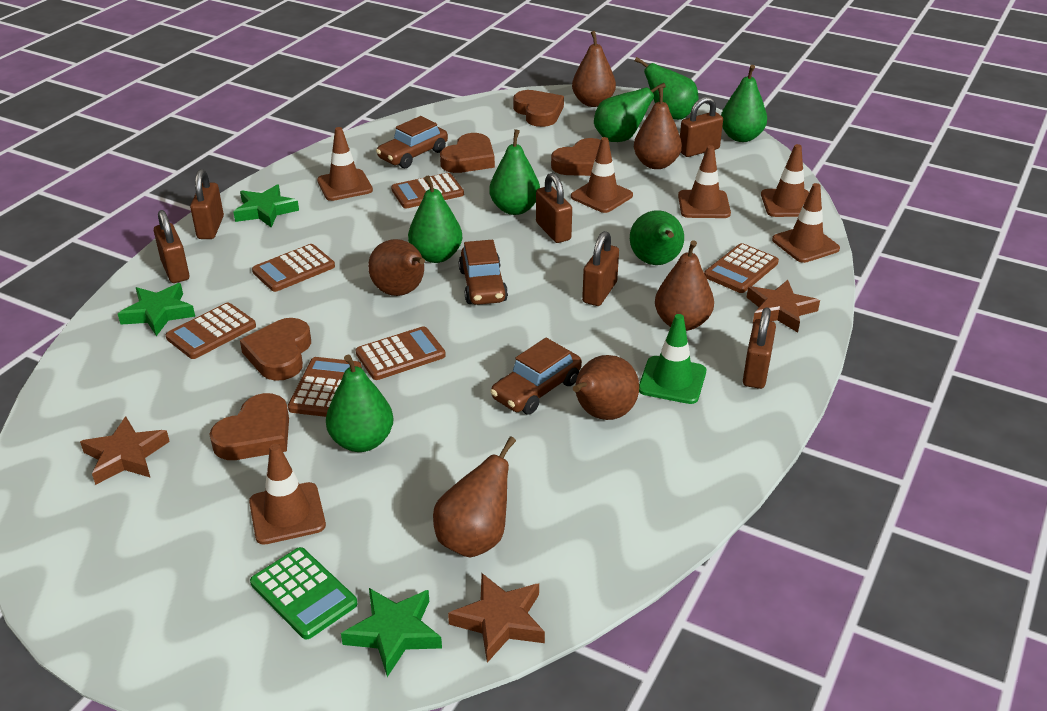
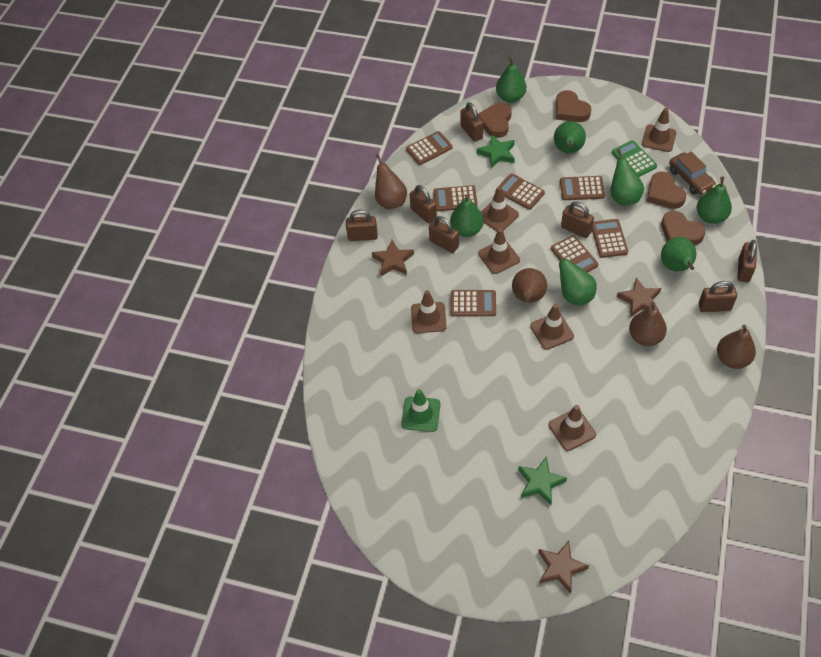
brown calculator: [166,303,256,359] [252,244,335,292] [288,357,362,417] [356,326,446,380] [391,173,464,208] [704,243,779,293] = 6 -> [406,131,453,165] [433,185,478,211] [451,290,496,316] [499,173,545,210] [551,235,598,272] [560,176,605,200] [592,219,628,258] = 7
brown car: [376,116,448,168] [459,240,508,305] [490,338,582,415] = 3 -> [669,151,716,195] = 1
brown heart: [209,393,289,460] [240,318,311,381] [440,133,495,173] [513,90,564,127] [551,138,601,176] = 5 -> [478,102,512,138] [556,90,591,122] [647,172,686,209] [661,211,705,245] = 4
brown padlock: [154,210,189,283] [190,169,224,239] [536,173,572,243] [582,231,619,306] [680,97,723,157] [743,307,776,389] = 6 -> [346,210,378,241] [410,185,437,224] [429,216,459,253] [460,102,483,142] [561,202,594,238] [698,281,737,312] [737,240,757,282] = 7
brown pear: [368,239,425,296] [433,436,516,558] [572,31,616,107] [573,355,639,420] [634,88,682,169] [655,240,714,331] = 6 -> [375,154,407,210] [512,268,547,303] [629,302,667,346] [717,325,756,369] = 4
green star: [118,283,195,336] [234,184,299,228] [341,588,442,677] = 3 -> [477,135,515,168] [518,456,567,505] = 2

